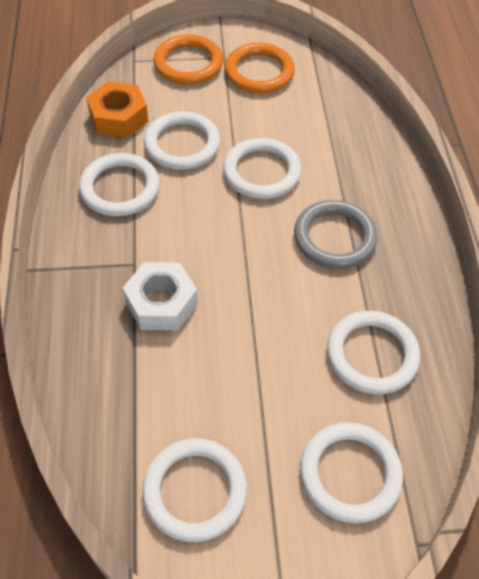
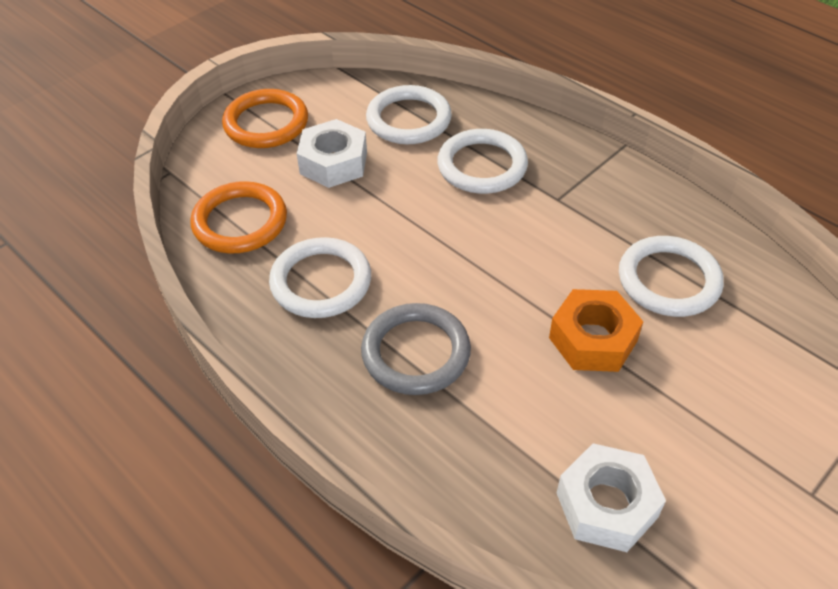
white nut: [123,262,198,330] = 1 -> [296,119,367,188] [557,443,666,552] = 2
white ring: [79,153,160,217] [142,438,247,542] [144,111,220,170] [223,138,302,199] [300,422,403,523] [327,311,420,394] = 6 -> [269,237,371,318] [366,85,452,144] [437,129,528,194] [619,236,724,317] = 4

